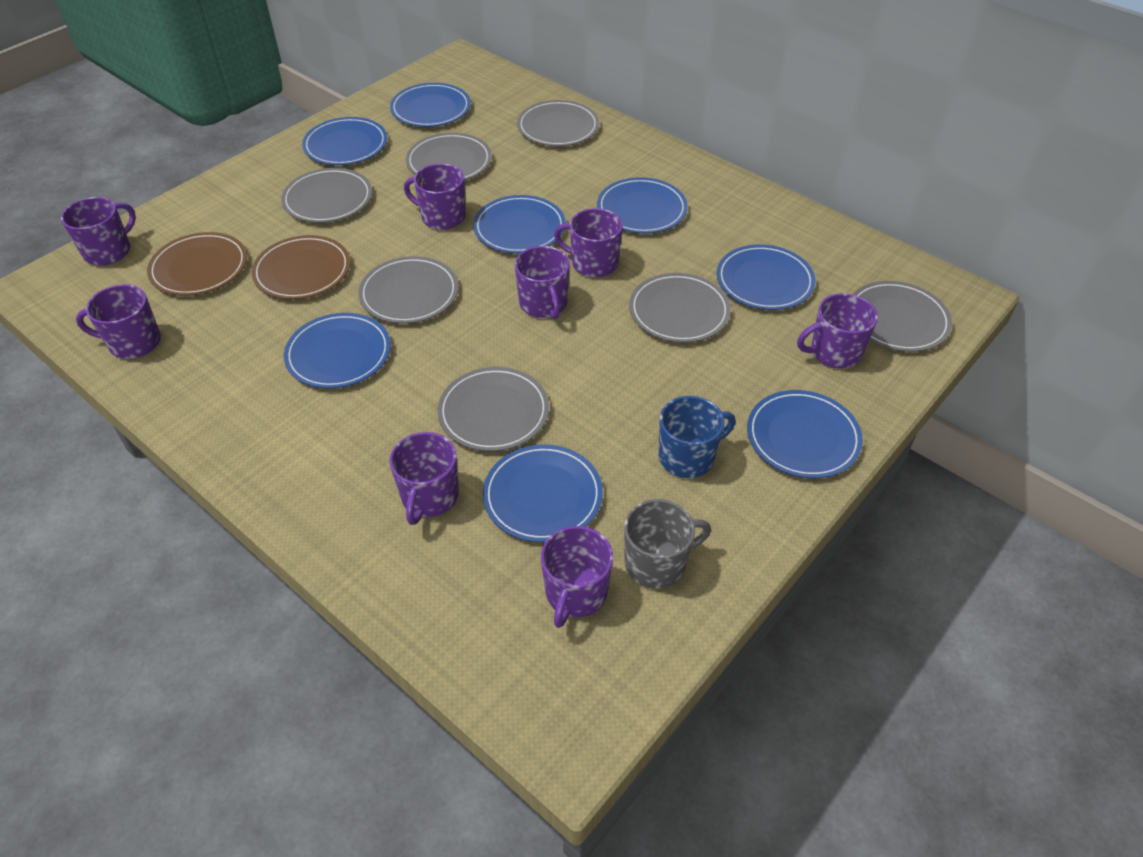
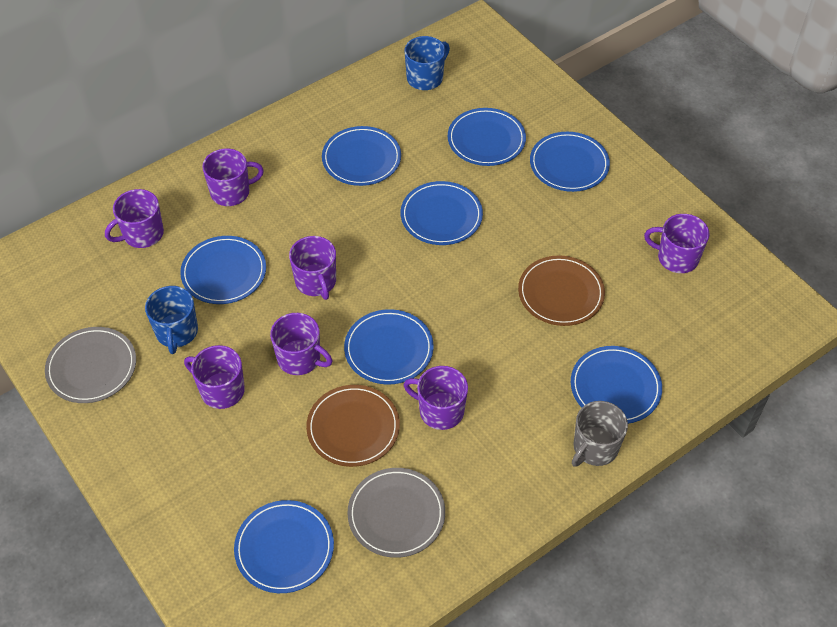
blue mug: [659,396,736,478] = 1 -> [145,286,198,354] [405,36,450,90] = 2
grey plate: [281,168,372,223] [359,256,458,324] [406,133,492,181] [438,367,549,451] [517,100,599,146] [629,273,731,343] [853,281,952,352] = 7 -> [45,327,136,403] [347,468,445,558] = 2
purple mug: [61,197,136,266] [76,284,161,359] [390,432,459,525] [404,164,466,230] [515,246,570,319] [541,526,613,628] [554,208,623,278] [797,293,878,369] = 8 -> [105,189,164,248] [184,345,245,409] [202,149,264,206] [270,313,332,375] [289,236,336,300] [404,366,468,430] [644,214,710,273] = 7

